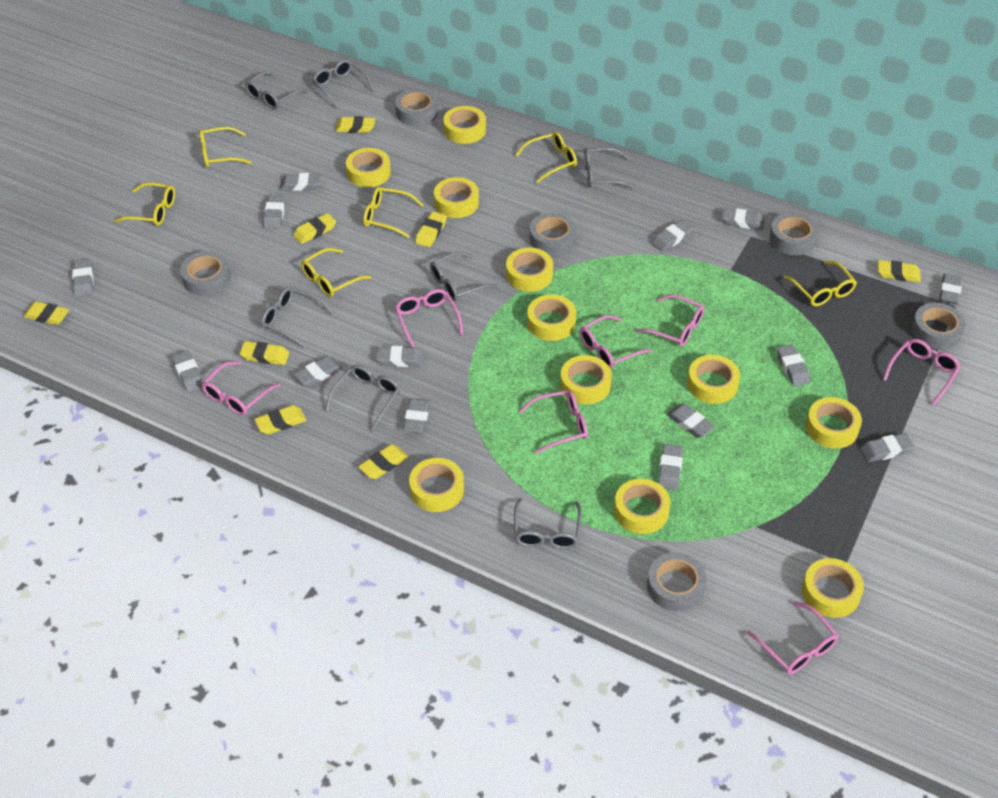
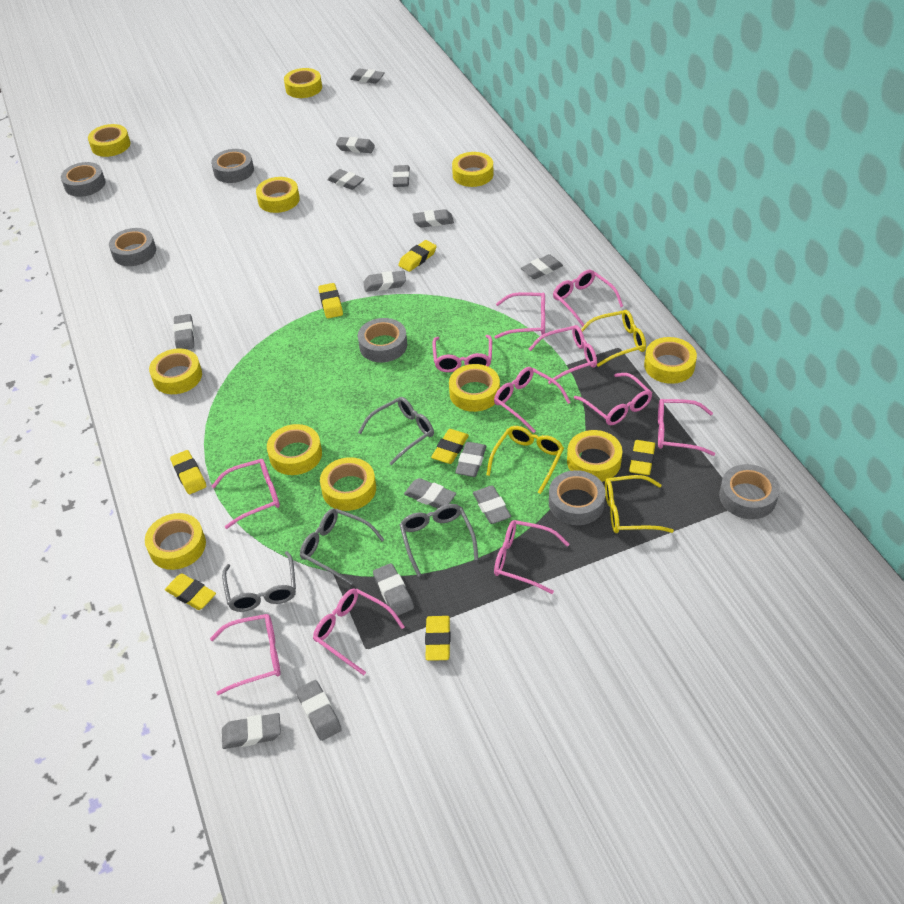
grey glasses: [245,71,308,109] [261,287,333,348] [313,60,375,108] [325,365,400,431] [430,252,498,301] [514,498,582,549] [584,148,635,189] = 7 -> [222,551,296,612] [300,508,385,585] [358,397,434,465] [399,504,478,577] = 4
pink glasses: [202,361,281,415] [395,289,463,348] [519,390,588,454] [580,315,652,369] [635,295,705,347] [747,601,839,674] [883,339,961,405] = 7 -> [210,614,281,695] [212,459,280,529] [313,588,405,675] [432,335,492,372] [494,367,571,433] [494,520,569,594] [495,292,545,339] [529,325,597,384] [553,270,623,327] [574,373,652,425] [658,399,715,456] = 11
yellow eraser: [24,301,69,325] [240,341,289,365] [255,405,306,434] [293,213,336,244] [335,116,375,133] [358,444,408,479] [415,211,447,247] [878,260,921,282] = 8 -> [165,574,216,610] [170,450,206,494] [318,283,343,318] [398,240,437,272] [425,616,450,661] [431,429,469,464] [629,440,655,475] = 7
yellow glasses: [114,182,175,226] [199,127,252,167] [301,248,372,297] [363,187,423,238] [516,132,577,183] [783,261,857,306] = 6 -> [486,426,564,494] [581,310,646,367] [605,475,674,533] = 3

